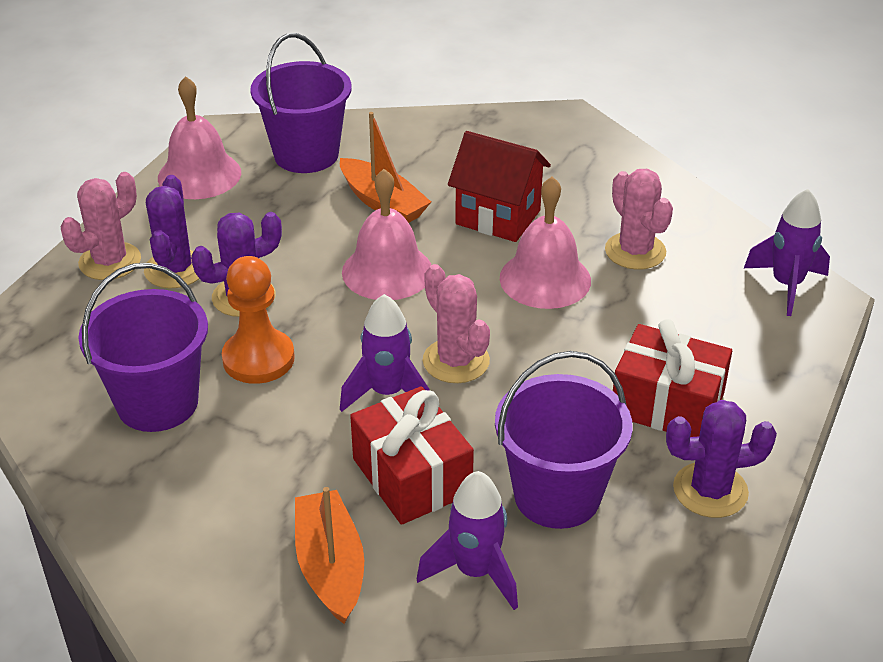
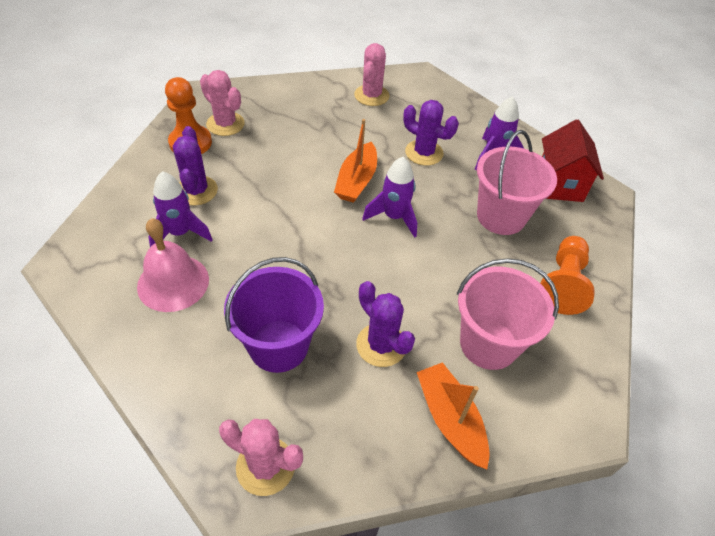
orange pawn: [222,256,295,384] = 1 -> [165,77,212,154] [540,236,595,315] = 2
pink bell: [158,76,241,199] [342,169,431,300] [500,176,591,309] = 3 -> [137,218,209,312] = 1
pink bucket: none = 0 -> [457,258,559,370] [477,130,557,235] = 2
purple bucket: [78,263,208,432] [250,33,352,173] [495,351,633,529] = 3 -> [224,257,324,373] = 1
red gift: [350,386,474,525] [613,319,732,437] = 2 -> none = 0

